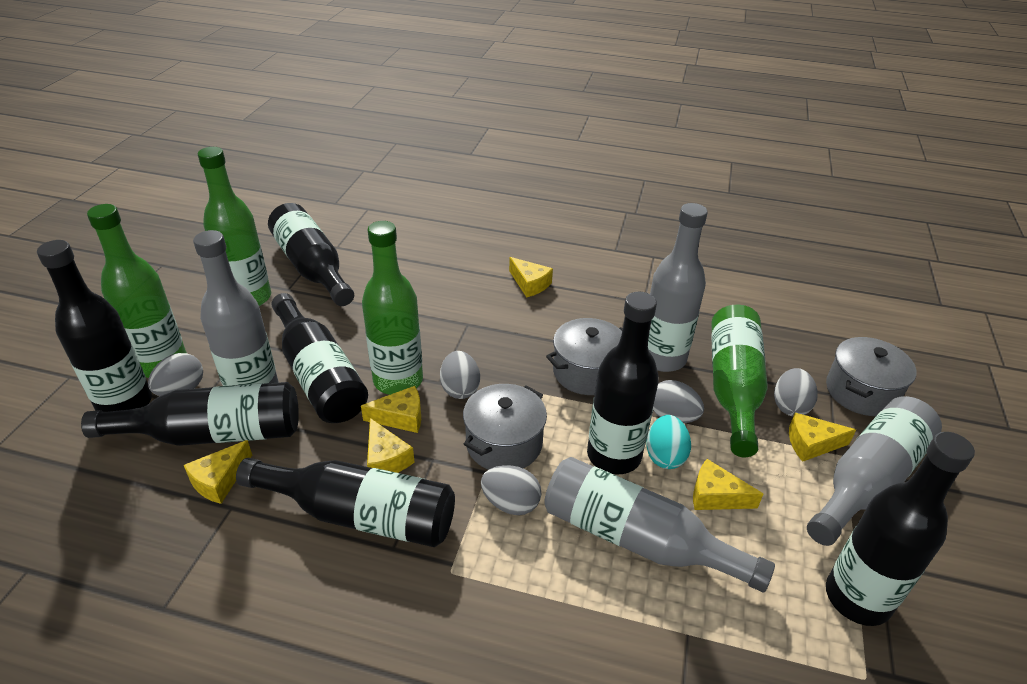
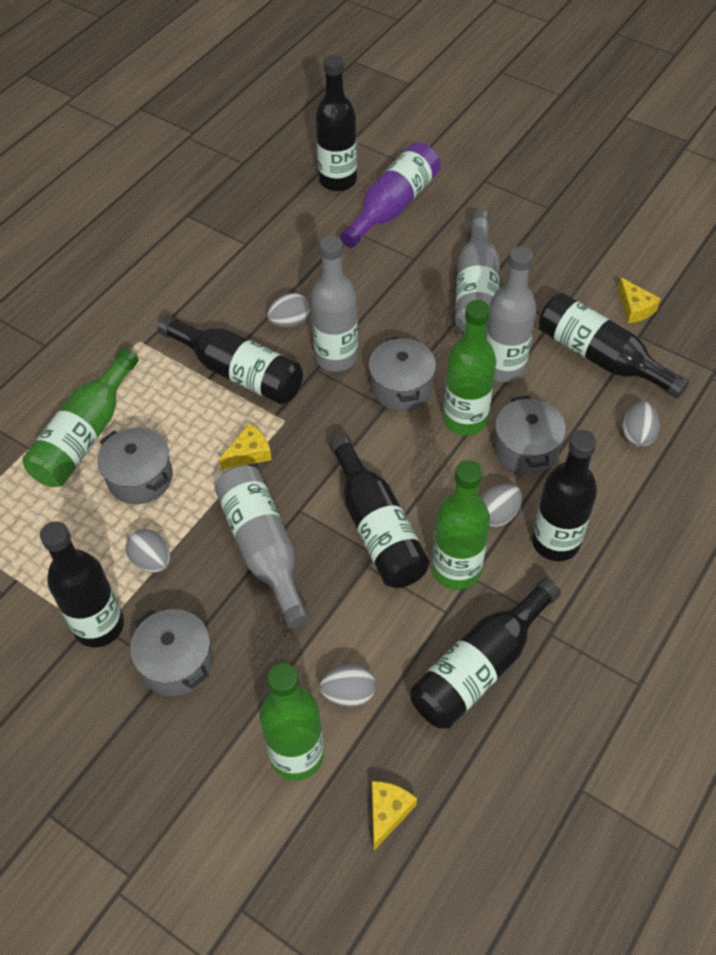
grey pot: [463,384,547,470] [546,318,623,395] [826,337,917,416] = 3 -> [98,427,173,504] [130,609,213,696] [369,336,436,411] [494,396,566,475] = 4
purple bottle: none = 0 -> [340,142,441,248] = 1
turquoise egg: [646,415,691,469] = 1 -> none = 0
yellow cheese: [184,440,252,504] [361,386,421,433] [367,418,415,473] [509,257,553,297] [693,459,763,510] [789,413,856,462] = 6 -> [219,424,272,469] [372,781,417,850] [618,277,661,323] = 3

